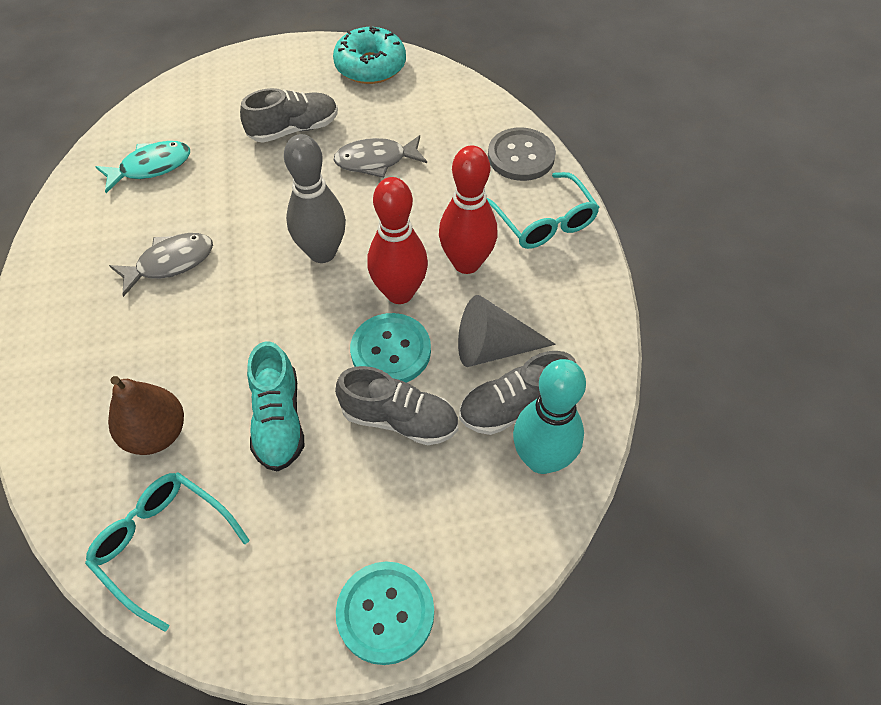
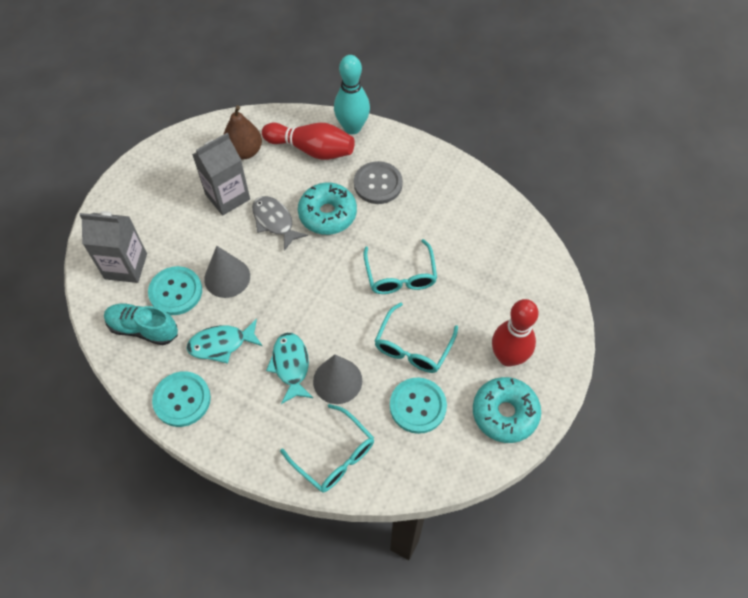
grey bowling pin: [284,134,346,263] = 1 -> none = 0
grey carton: none = 0 -> [79,211,147,283] [192,133,250,216] = 2
grey cone: [458,295,556,367] = 1 -> [204,246,250,298] [313,355,362,404] = 2
grey fish: [109,233,213,297] [334,135,427,178] = 2 -> [252,196,308,251] = 1
grey shoe: [240,88,338,143] [335,366,458,445] [459,351,576,435] = 3 -> none = 0
turquoise button: [336,561,434,665] [350,313,431,383] = 2 -> [148,266,202,315] [152,371,211,427] [390,378,447,434] = 3
turquoise donut: [333,27,406,84] = 1 -> [298,183,357,235] [473,377,541,443] = 2
turquoise fish: [95,141,190,193] = 1 -> [187,319,262,364] [266,333,313,404] = 2
turquoise glasses: [85,472,250,632] [487,172,600,249] = 2 -> [280,404,374,493] [363,239,437,294] [374,302,458,373] = 3

